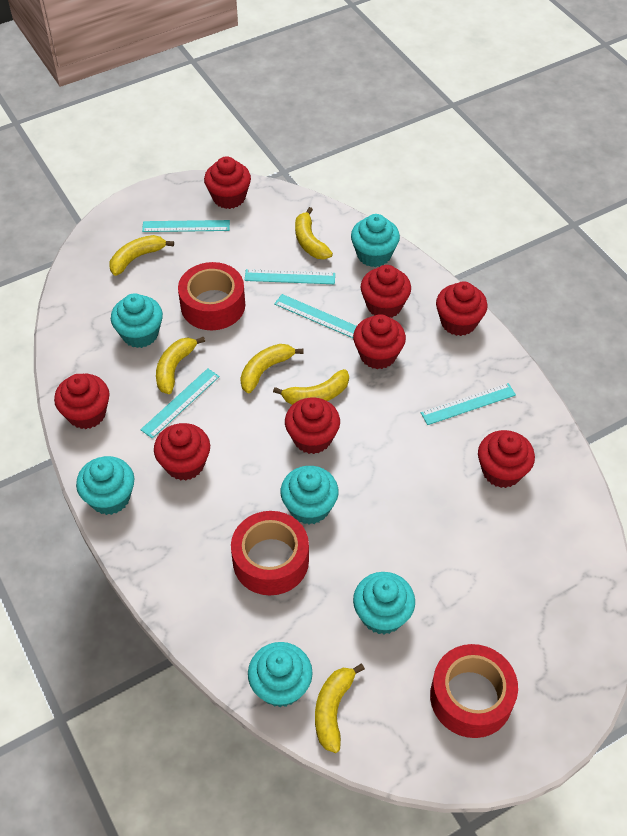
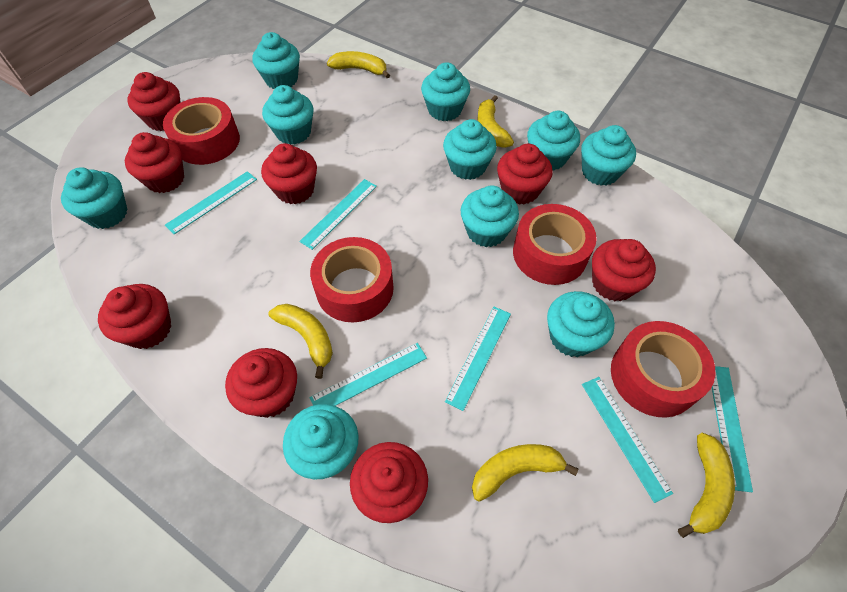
red tape: [178,262,245,330] [231,511,309,595] [430,644,518,738] = 3 -> [163,97,240,165] [310,237,394,322] [513,204,597,285] [611,321,715,418] = 4
turquoise cupcake: [76,456,134,515] [111,293,163,348] [248,642,313,707] [281,466,339,525] [351,214,400,267] [353,572,415,635] = 6 -> [61,168,128,229] [252,32,300,89] [262,85,313,145] [283,404,359,479] [421,62,470,121] [443,119,497,180] [461,186,519,247] [527,111,580,171] [547,291,615,357] [581,125,636,186] = 10
turquoise ruler: [140,368,219,439] [142,220,230,232] [245,269,335,284] [274,294,357,338] [421,383,516,425] = 5 -> [165,171,257,235] [299,179,377,250] [310,343,427,406] [445,307,511,411] [582,377,673,503] [712,366,753,492] = 6
yellow banana: [110,235,174,276] [156,337,205,394] [240,344,304,394] [273,369,349,405] [295,207,333,260] [315,664,365,753] = 6 -> [269,304,333,379] [327,51,390,78] [472,444,578,501] [477,95,514,148] [678,433,735,538] = 5

